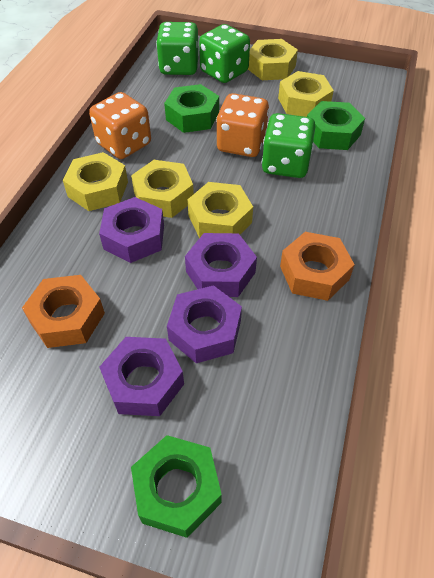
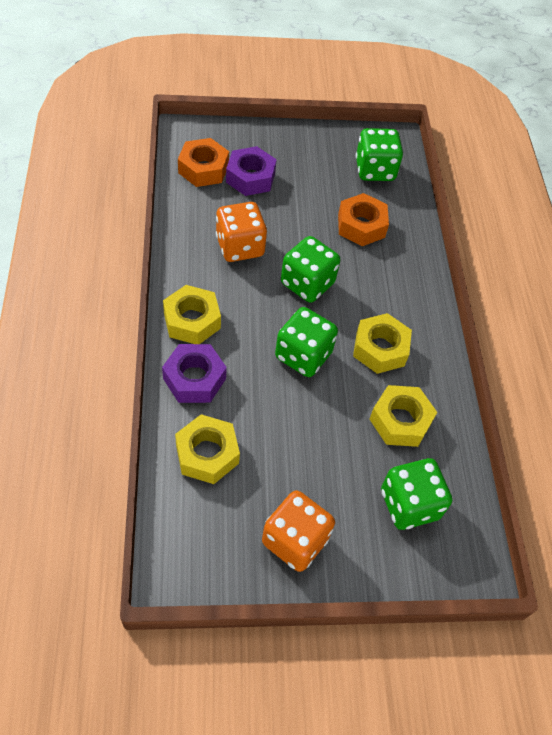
green dice: [156,22,199,75] [199,24,250,83] [262,113,315,178] = 3 -> [275,307,338,377] [281,236,340,303] [356,128,403,181] [381,458,452,530] = 4
green nut: [131,435,222,538] [164,84,219,133] [307,101,365,150] = 3 -> none = 0
purple nut: [99,197,164,263] [100,337,184,416] [167,285,242,363] [185,233,257,297] = 4 -> [162,344,227,403] [226,146,277,196] = 2
yellow nut: [63,152,128,211] [131,160,194,218] [187,182,253,238] [248,39,298,80] [278,71,334,117] = 5 -> [163,285,221,344] [175,414,240,484] [353,313,412,374] [369,385,437,447] = 4

